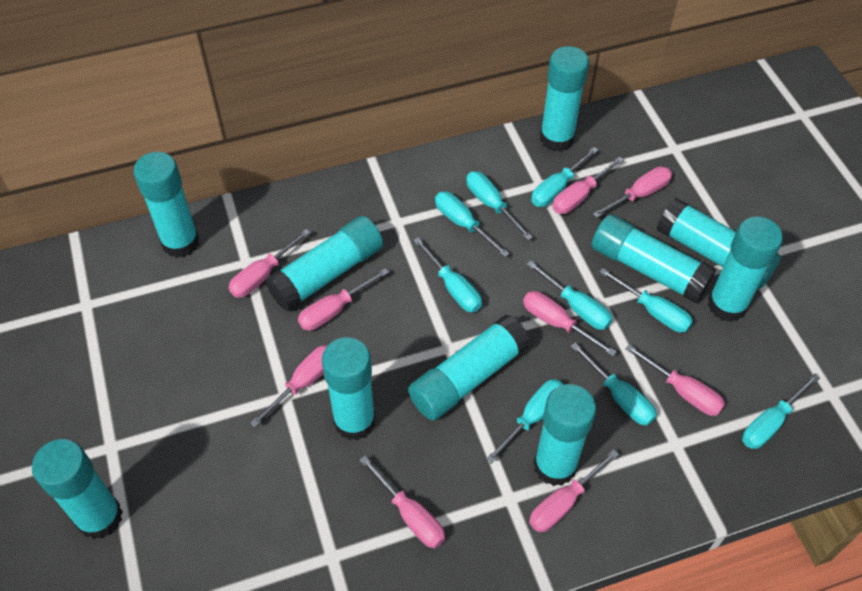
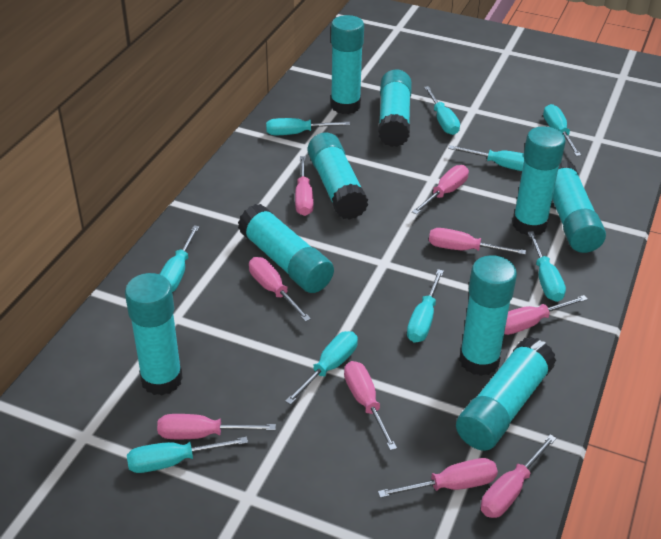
turquoise glue stick: [32,439,123,539] [133,152,200,258] [265,216,383,311] [322,337,376,440] [408,314,530,421] [534,384,596,486] [540,46,589,152] [591,215,716,304] [657,198,781,289] [708,216,783,322] = 10 -> [125,273,183,396] [238,204,334,293] [308,132,368,220] [331,15,364,114] [378,69,412,147] [456,337,556,451] [459,255,517,376] [512,126,566,236] [552,160,606,253] = 9

